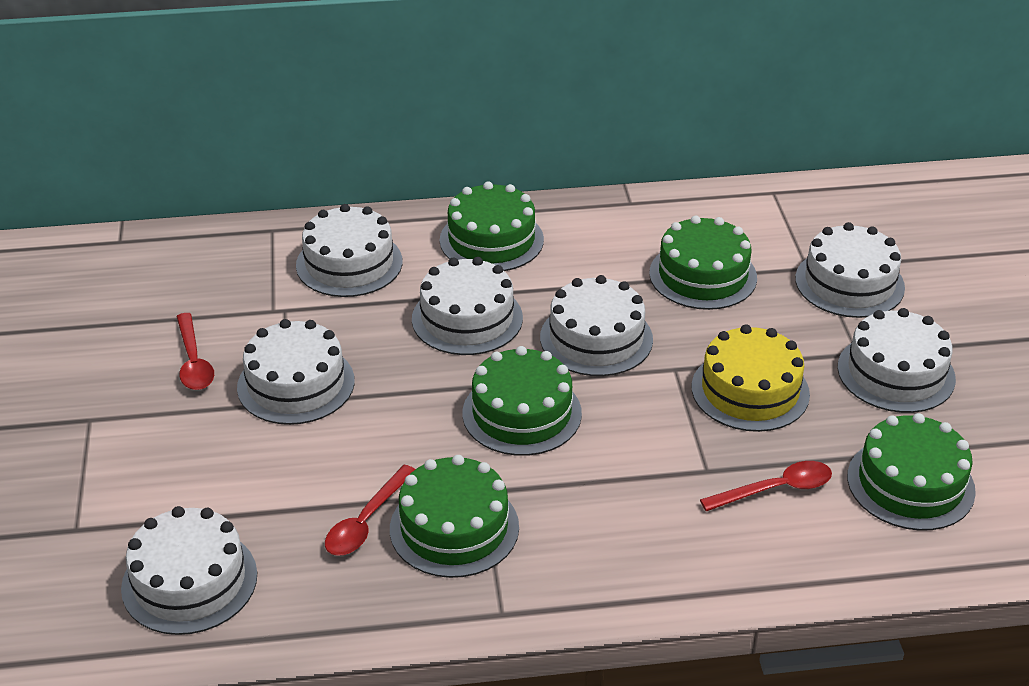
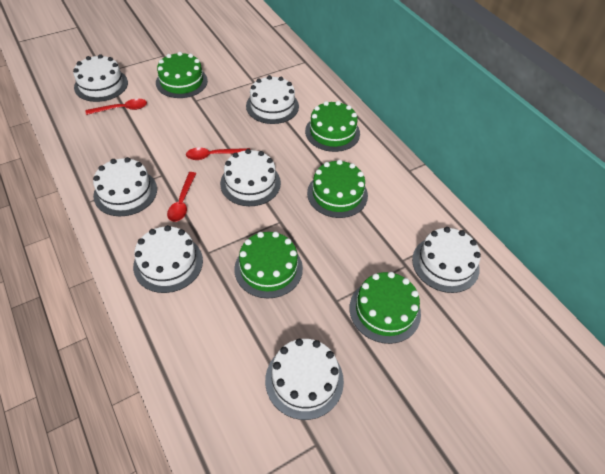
yellow cake: [692,324,810,432] = 1 -> none = 0

